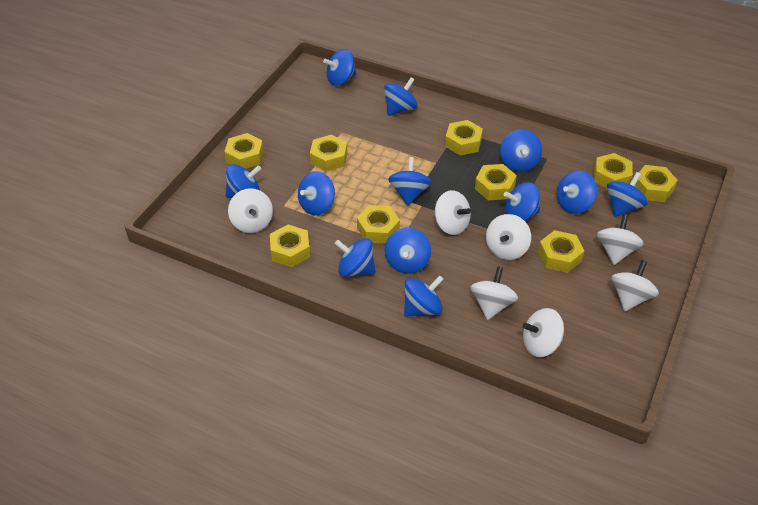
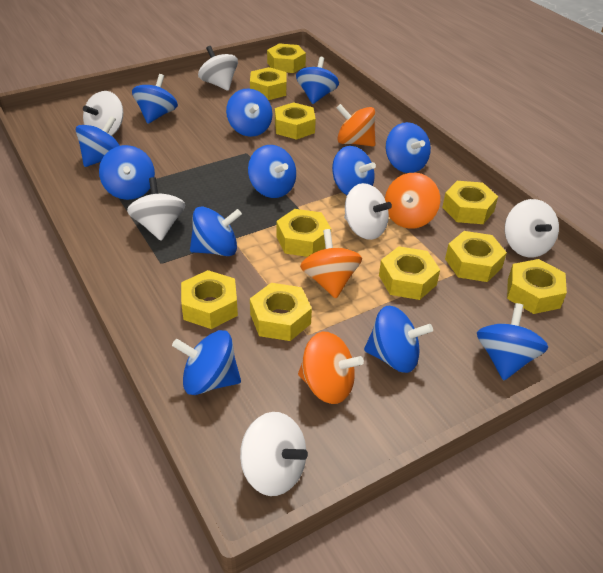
orange spinning top: none = 0 -> [298,332,364,404] [300,229,362,298] [337,104,375,147] [385,173,440,229] = 4
white spinning top: [228,188,273,233] [435,190,471,235] [470,266,518,320] [486,214,531,260] [523,308,564,357] [597,214,643,265] [612,260,659,311] = 7 -> [83,91,123,136] [127,177,185,241] [198,46,238,91] [240,412,308,496] [344,183,392,240] [505,199,559,257] = 6
yellow nut: [225,133,264,169] [270,224,310,267] [310,135,347,172] [357,205,400,244] [445,120,483,155] [475,164,517,200] [538,230,584,273] [594,153,633,188] [634,165,678,202] = 9 -> [181,270,238,329] [250,67,287,100] [250,283,312,341] [267,43,306,73] [275,102,316,140] [276,209,331,257] [379,246,440,300] [442,181,498,224] [445,231,507,282] [507,259,567,314] = 10

